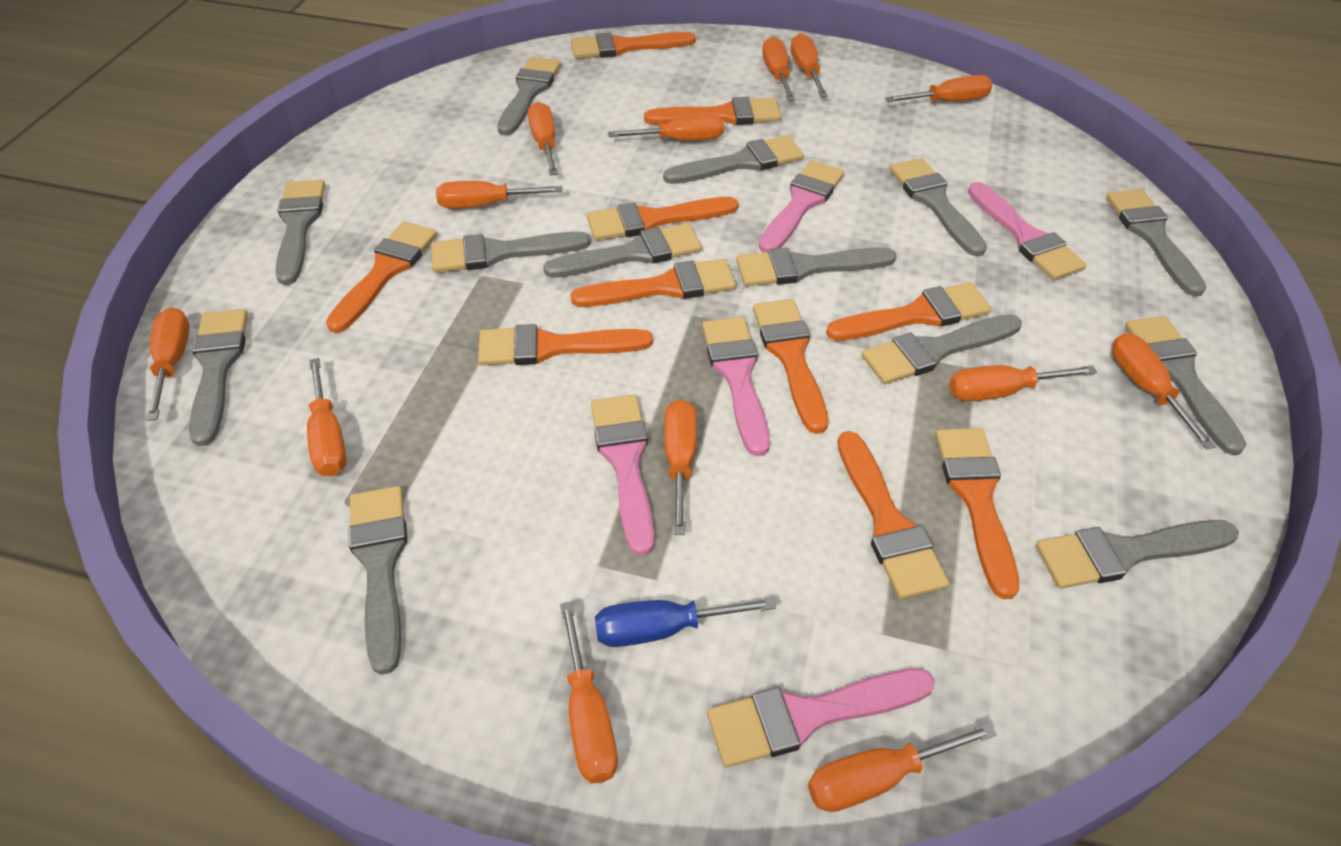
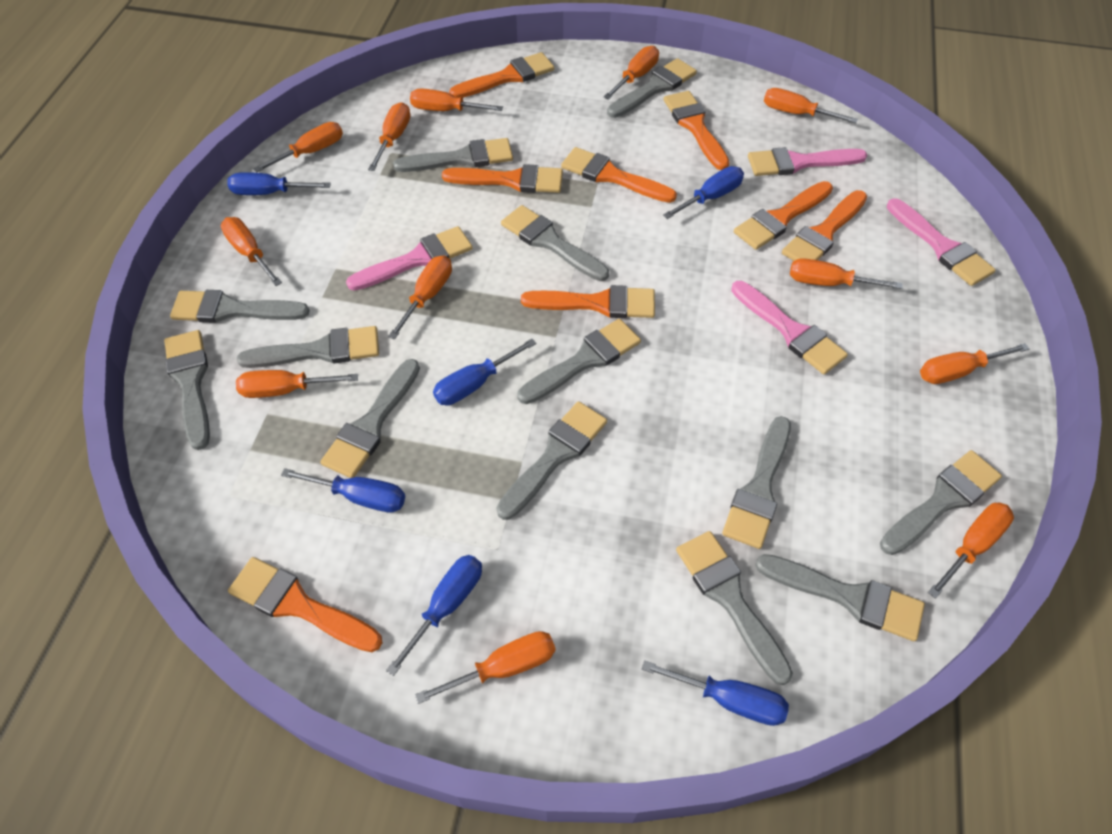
blue screwdriver: [595,597,776,647] = 1 -> [227,172,331,195] [281,468,405,512] [386,555,482,676] [433,339,536,405] [642,660,789,726] [663,166,744,219] = 6
orange brush: [326,221,437,333] [478,324,653,365] [570,258,736,307] [571,32,695,59] [587,197,739,241] [644,97,781,125] [753,299,828,434] [826,282,991,341] [837,431,949,599] [935,428,1019,599] = 10 -> [228,557,382,652] [442,164,563,193] [449,52,554,98] [521,285,655,318] [561,147,677,203] [663,91,730,170] [734,181,833,250] [782,190,867,261] = 8
orange screwdriver: [146,308,189,421] [307,358,346,476] [436,181,562,208] [528,102,558,176] [560,601,618,783] [608,114,724,141] [664,399,697,535] [762,37,795,101] [791,33,828,97] [808,723,997,812] [885,75,992,102] [949,365,1097,402] [1112,333,1216,450] = 13 -> [221,217,282,286] [236,370,358,398] [253,122,343,173] [368,102,410,171] [388,255,452,340] [410,88,503,111] [415,631,556,704] [603,46,659,100] [764,88,858,123] [790,258,903,289] [920,343,1029,384] [928,503,1014,599] = 12
pink brush: [591,395,654,556] [702,317,770,457] [707,669,935,768] [759,160,844,252] [968,182,1086,280] = 5 -> [346,226,473,290] [731,281,848,375] [748,147,867,176] [887,198,996,286] = 4

